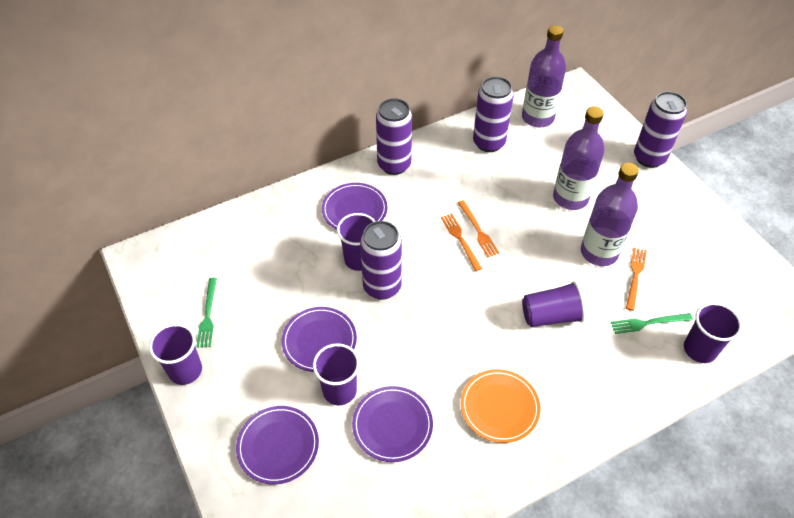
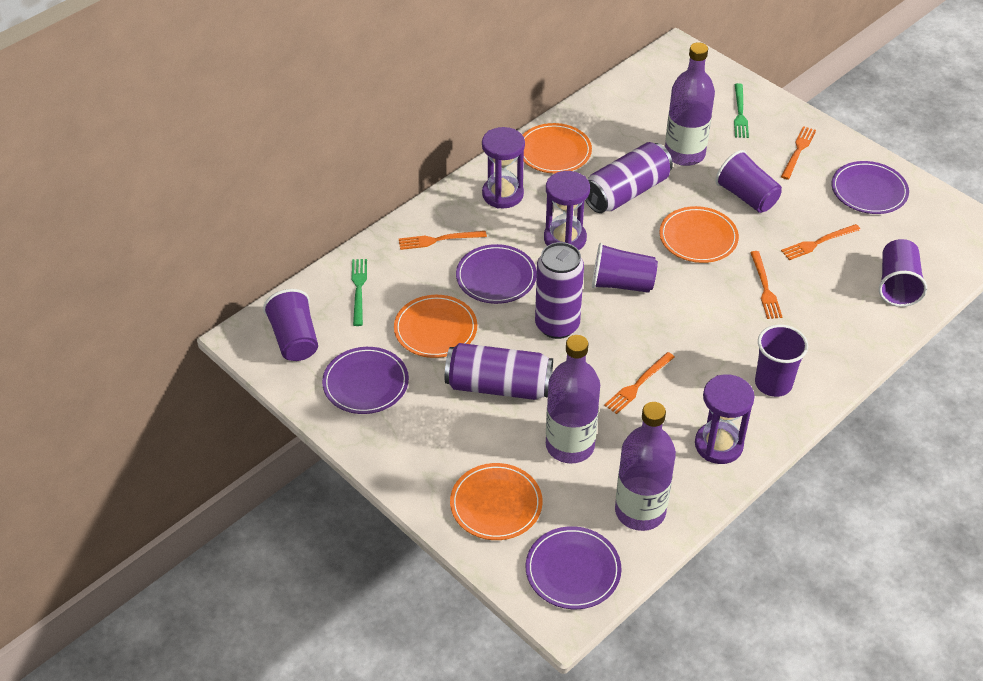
orange fork: [441,213,482,271] [458,200,499,257] [626,248,647,311] = 3 -> [399,231,487,250] [604,352,675,414] [750,251,782,319] [781,126,816,180] [781,224,861,260] = 5
orange plate: [460,369,540,443] = 1 -> [394,295,477,358] [450,463,543,540] [523,123,592,174] [659,206,739,263] = 4
purple can: [360,221,402,300] [376,98,412,175] [473,76,514,152] [634,91,687,168] = 4 -> [445,343,553,400] [535,242,584,339] [585,142,673,213] = 3
purple hourglass: none = 0 -> [482,127,525,208] [544,171,590,250] [695,374,755,464] = 3

